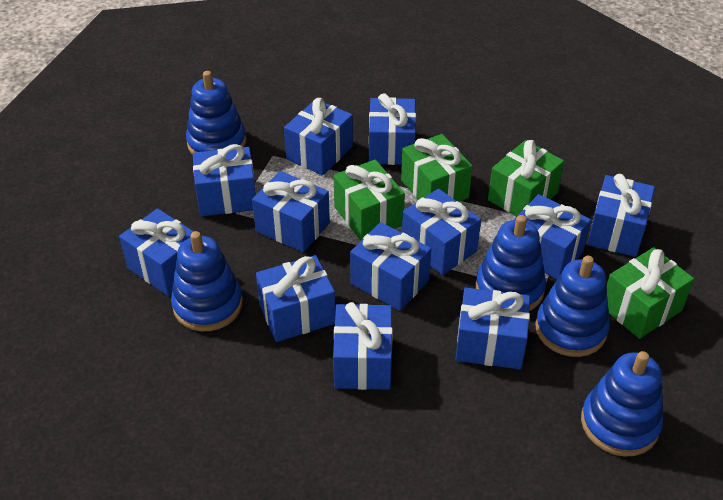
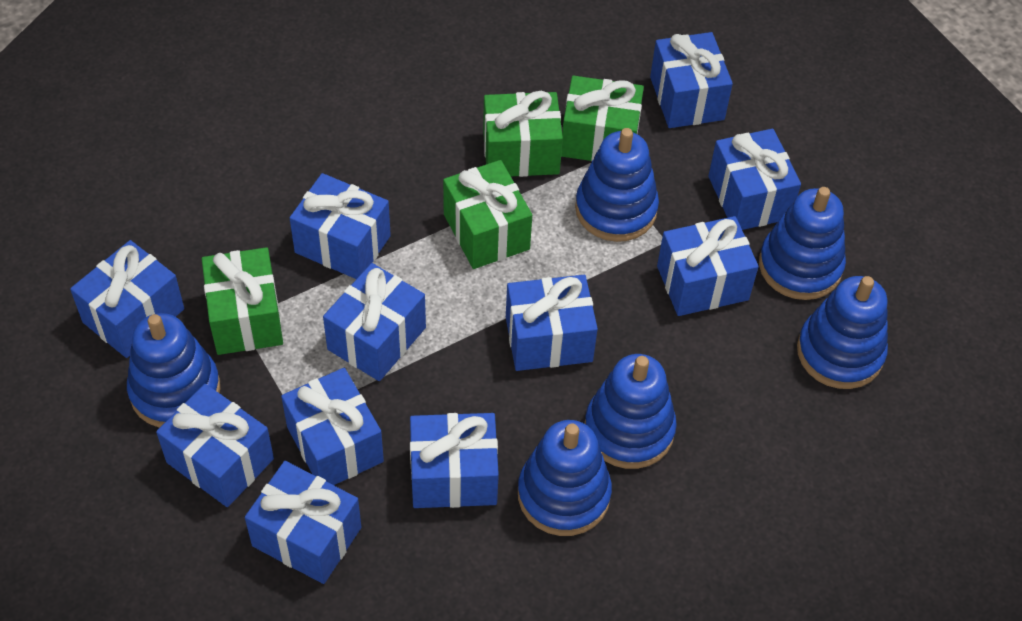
blue gift: [119,208,194,296] [193,144,256,216] [252,171,330,252] [256,255,336,342] [284,98,353,176] [333,302,393,390] [350,222,431,311] [369,94,416,165] [402,189,481,275] [456,288,530,369] [514,194,591,279] [587,174,655,257] = 12 -> [70,240,184,358] [156,384,274,507] [245,461,361,584] [281,368,384,485] [290,173,391,279] [323,263,426,381] [410,413,499,508] [506,275,598,371] [650,32,733,128] [657,216,759,316] [708,129,801,230] = 11
blue stacking toy: [171,231,243,331] [186,71,246,155] [476,215,546,311] [535,256,610,357] [581,351,663,457] = 5 -> [127,313,220,428] [518,420,612,536] [575,128,659,242] [584,354,677,469] [759,187,846,300] [797,276,888,389] = 6

